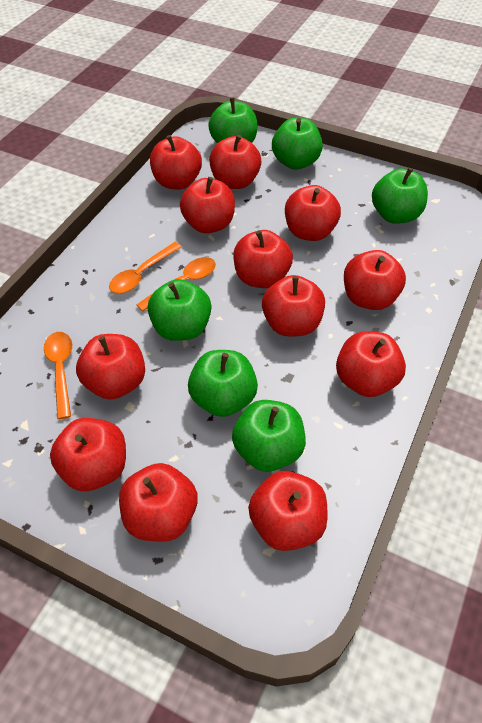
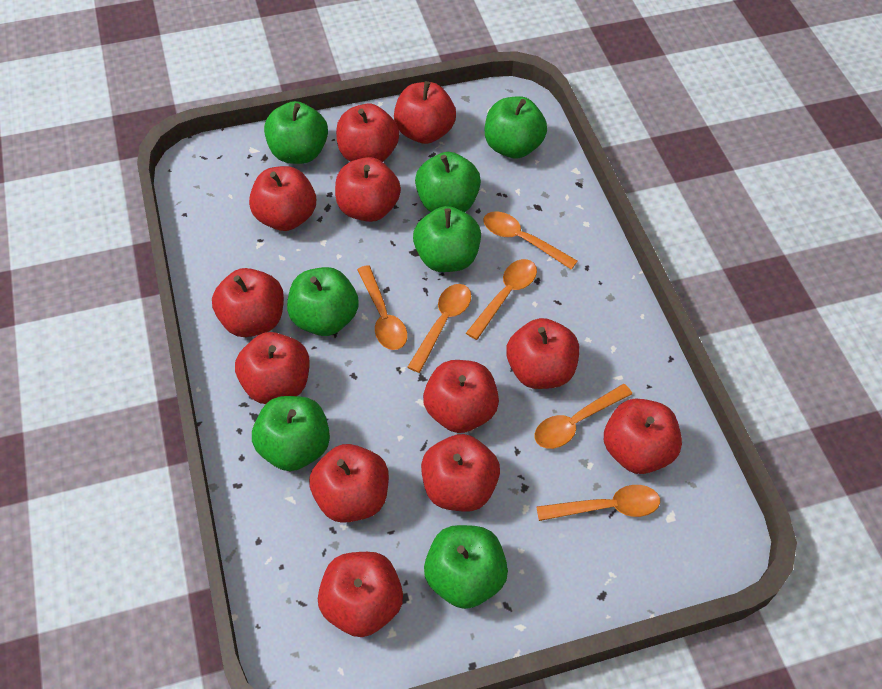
green apple: [148,279,211,341] [188,350,258,417] [208,98,257,143] [232,400,306,472] [272,118,323,170] [372,168,428,224] = 6 -> [252,396,330,471] [264,101,328,164] [287,267,359,336] [413,206,481,272] [415,152,481,212] [424,525,508,609] [485,96,547,159] = 7
orange spoon: [44,332,72,419] [109,242,182,294] [136,257,216,311] = 3 -> [357,265,407,350] [408,284,471,373] [466,259,537,340] [483,212,577,270] [534,384,632,449] [536,485,660,521] = 6

